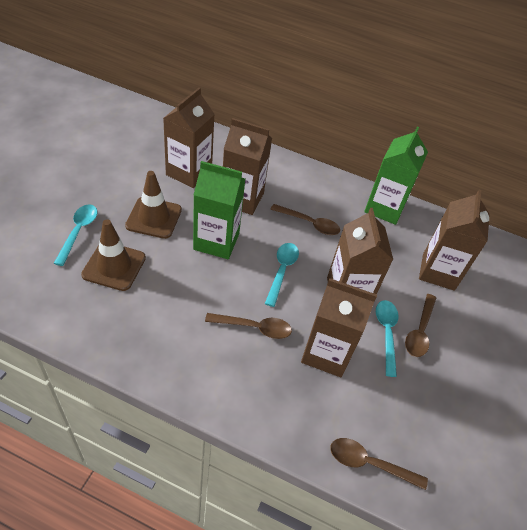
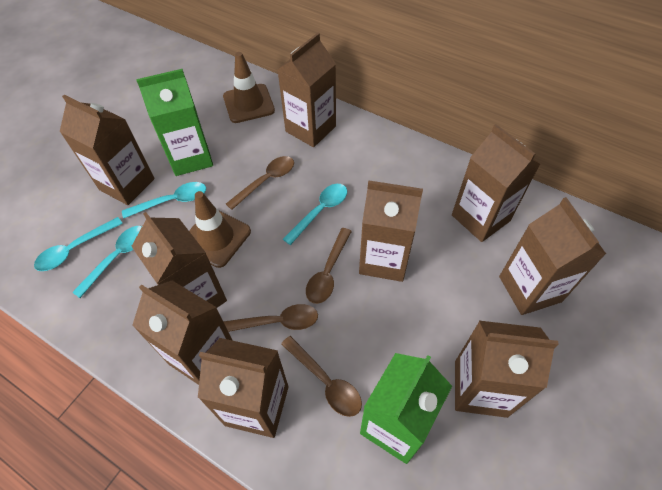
brown carton: [163,88,215,188] [223,118,272,215] [301,278,377,377] [327,208,393,294] [419,190,489,291] = 5 -> [60,95,155,205] [131,212,227,308] [132,281,233,385] [198,338,289,438] [277,33,336,147] [359,181,423,282] [452,124,540,242] [455,321,559,418] [499,197,606,315] = 9
turquoise spoon: [54,204,97,266] [265,243,299,307] [376,300,398,377] = 3 -> [34,217,123,271] [72,226,142,298] [122,182,206,218] [283,184,347,245] = 4

